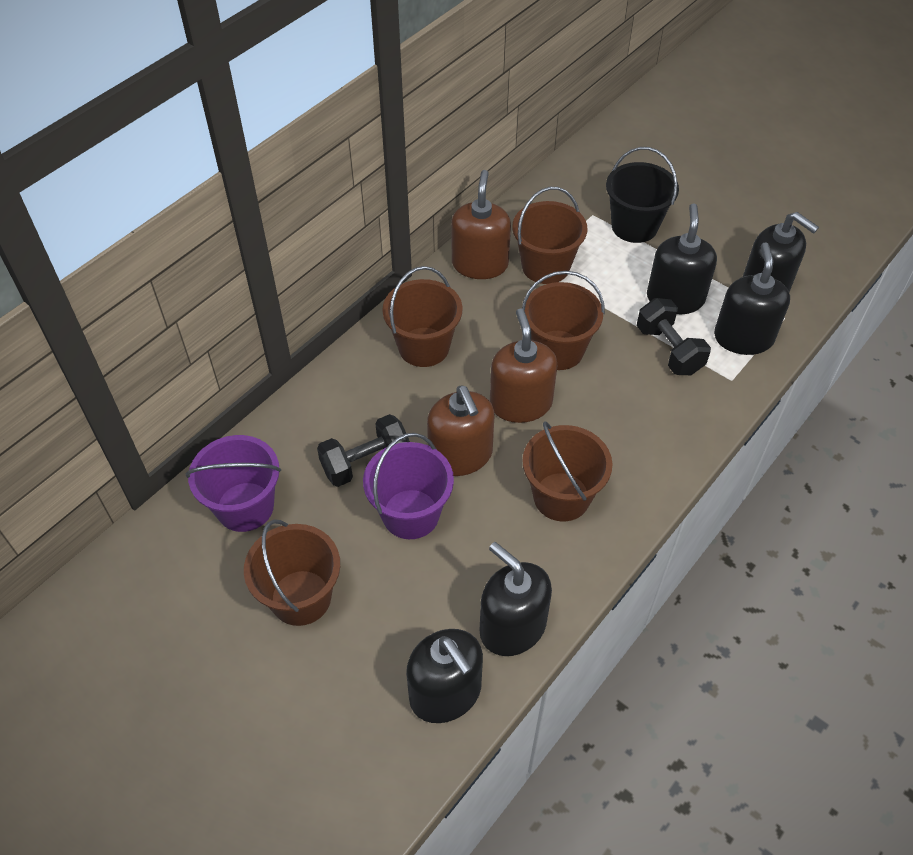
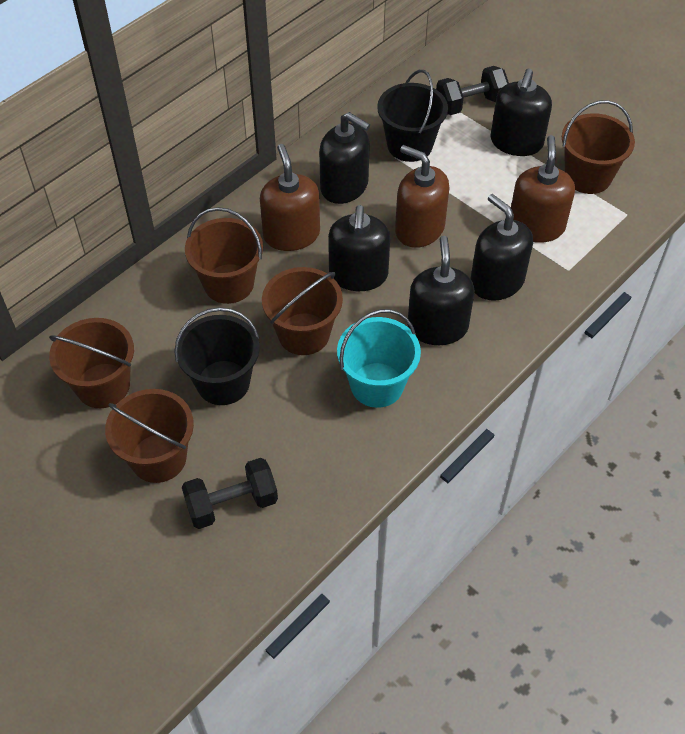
black bucket: [606,147,679,243] = 1 -> [174,307,259,405] [377,70,448,162] = 2
purple bucket: [186,435,281,532] [363,433,454,539] = 2 -> none = 0
turquoise bucket: none = 0 -> [337,309,421,408] = 1

